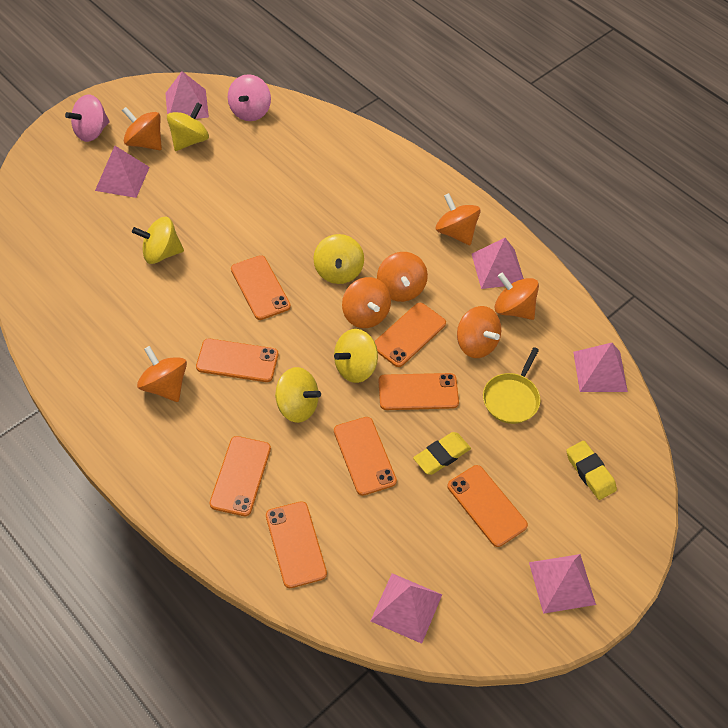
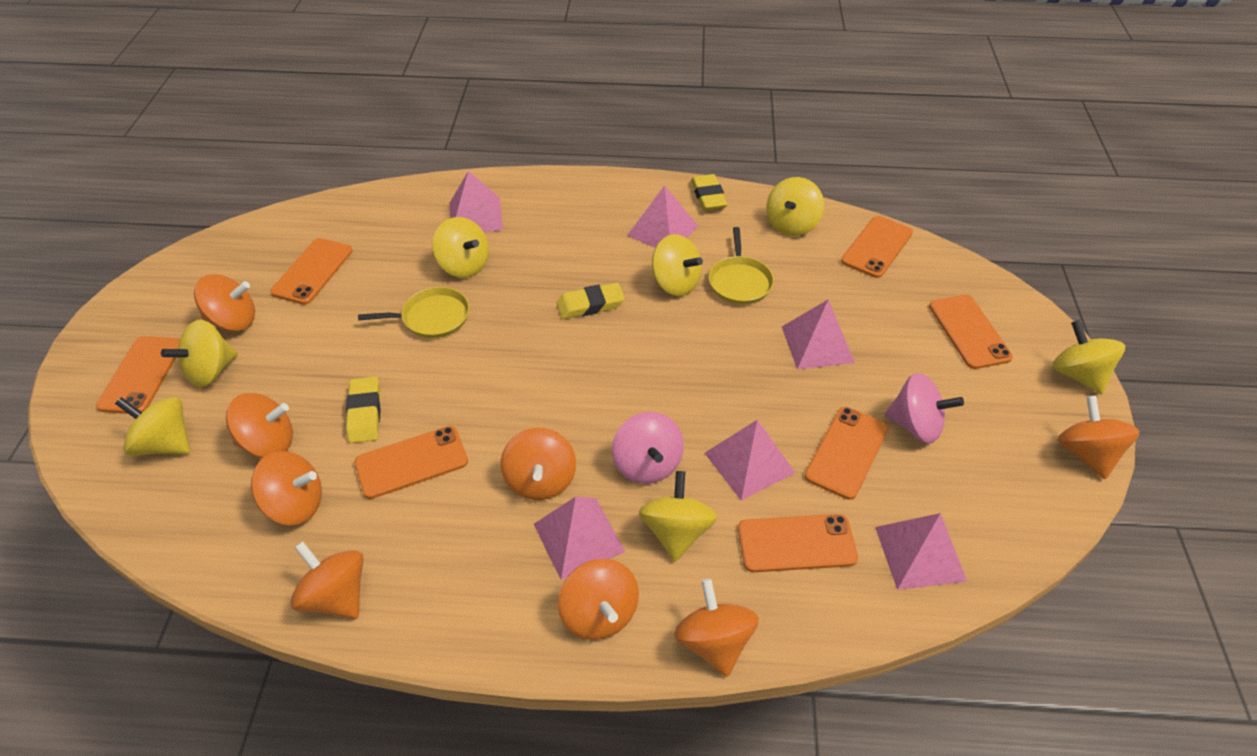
orange phone: [196,338,278,382] [209,436,271,516] [231,255,291,320] [266,501,327,588] [334,417,397,496] [375,303,446,367] [378,373,459,410] [447,465,528,547] = 8 -> [96,336,180,414] [270,238,353,305] [354,426,468,499] [738,514,858,572] [805,407,888,500] [841,216,913,278] [929,295,1013,369] = 7
orange spinning top: [122,107,162,150] [137,346,187,402] [342,277,391,328] [377,252,428,302] [436,193,481,245] [457,306,501,358] [494,273,539,320] = 7 -> [194,274,255,331] [226,393,293,458] [251,451,322,525] [290,541,364,619] [501,428,576,500] [558,559,639,640] [674,579,759,677] [1058,395,1140,479] = 8
yellow eraser: [413,432,471,475] [566,441,617,500] = 2 -> [346,377,381,443] [556,283,625,319] [691,174,728,210] = 3
yellow pan: [483,347,540,424] = 1 -> [358,287,469,338] [709,227,774,305] = 2
yellow spinning top: [132,217,184,264] [167,102,209,151] [275,367,321,423] [313,234,364,284] [334,329,378,383] = 5 -> [115,397,190,456] [161,320,238,387] [432,217,489,278] [639,471,717,561] [652,234,703,296] [766,177,824,236] [1052,320,1125,394] = 7

